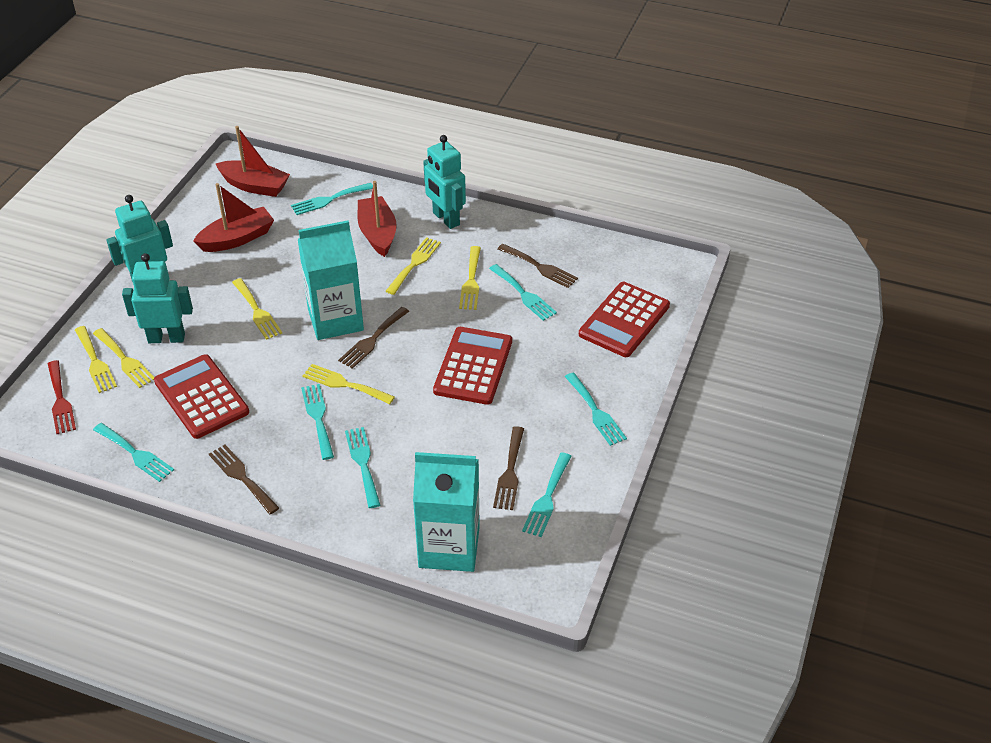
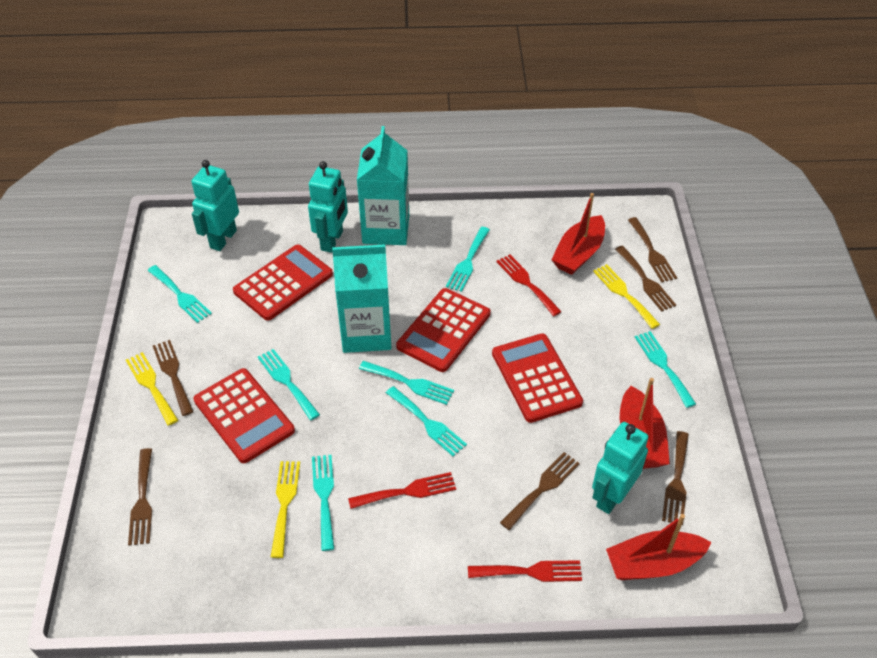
brown fork: [209,445,279,514] [338,307,409,369] [493,426,524,510] [498,244,578,288] = 4 -> [128,448,152,546] [153,340,194,416] [500,452,580,530] [615,246,676,312] [628,217,677,282] [662,431,689,525] = 6
red calculator: [154,354,249,439] [433,327,512,405] [579,282,670,357] = 3 -> [193,368,295,463] [233,245,333,321] [396,288,491,372] [492,333,583,423] = 4
red fork: [48,360,76,434] = 1 -> [348,472,456,509] [468,560,582,582] [496,255,562,316] = 3
yellow fork: [75,326,117,393] [93,328,155,388] [232,278,282,340] [302,364,395,404] [386,237,441,295] [459,246,481,310] = 6 -> [126,352,178,426] [271,461,300,558] [593,264,660,329] = 3

